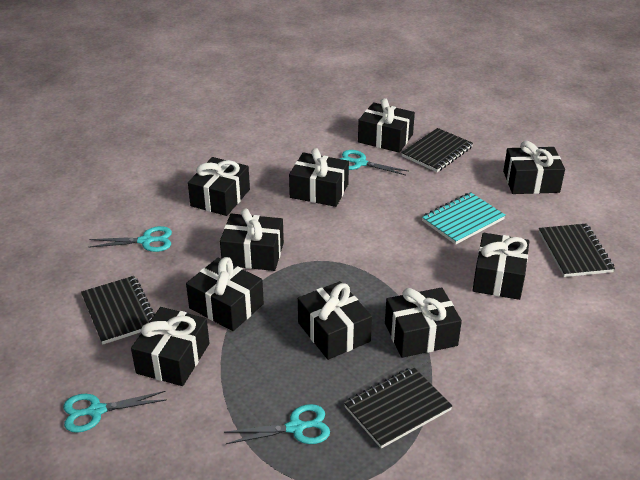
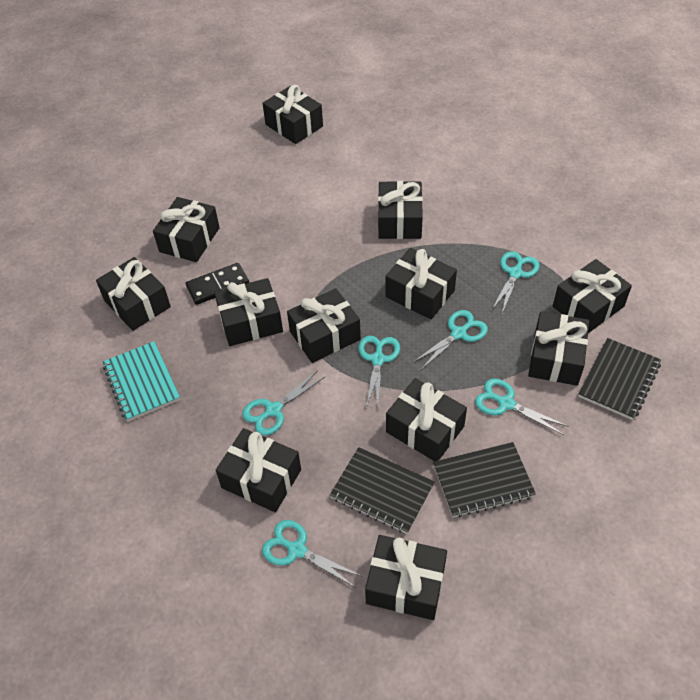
black domino: none = 0 -> [186,263,249,305] = 1
black gift: [131,307,209,386] [186,257,264,331] [188,157,250,216] [220,209,284,271] [289,148,349,207] [298,281,372,360] [358,98,415,153] [385,287,462,358] [472,233,529,300] [503,141,565,194] = 10 -> [96,257,171,331] [153,197,220,262] [214,278,283,346] [216,428,301,512] [263,85,323,144] [287,288,361,363] [365,535,447,620] [378,181,423,239] [386,248,457,319] [386,378,467,461] [528,312,589,386] [553,259,632,333] = 12
black notebook: [81,276,155,344] [344,367,453,449] [401,128,473,172] [539,224,615,277] = 4 -> [330,447,435,534] [433,442,536,518] [578,338,661,420] = 3
turquoise scissors: [63,391,167,433] [89,226,172,252] [224,404,330,444] [340,150,408,175] = 4 -> [242,370,325,435] [262,520,363,588] [358,336,400,408] [413,310,488,370] [475,379,569,435] [491,251,540,313] = 6

